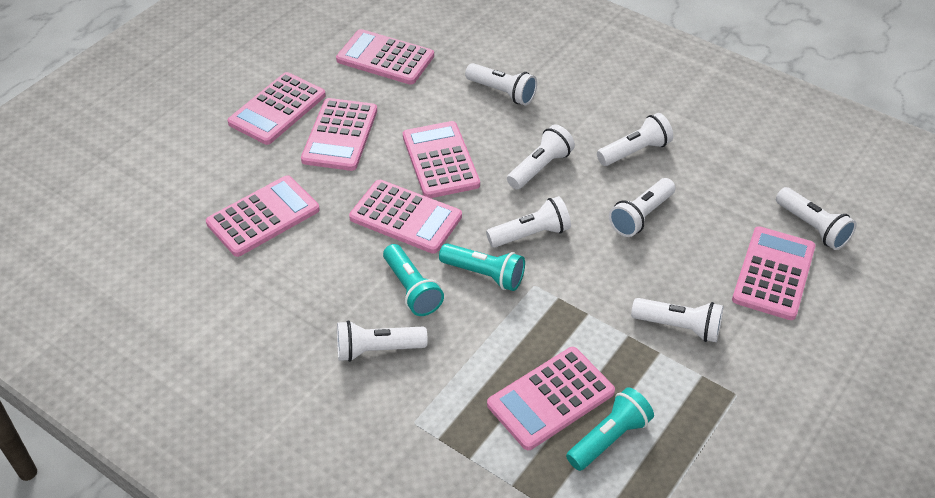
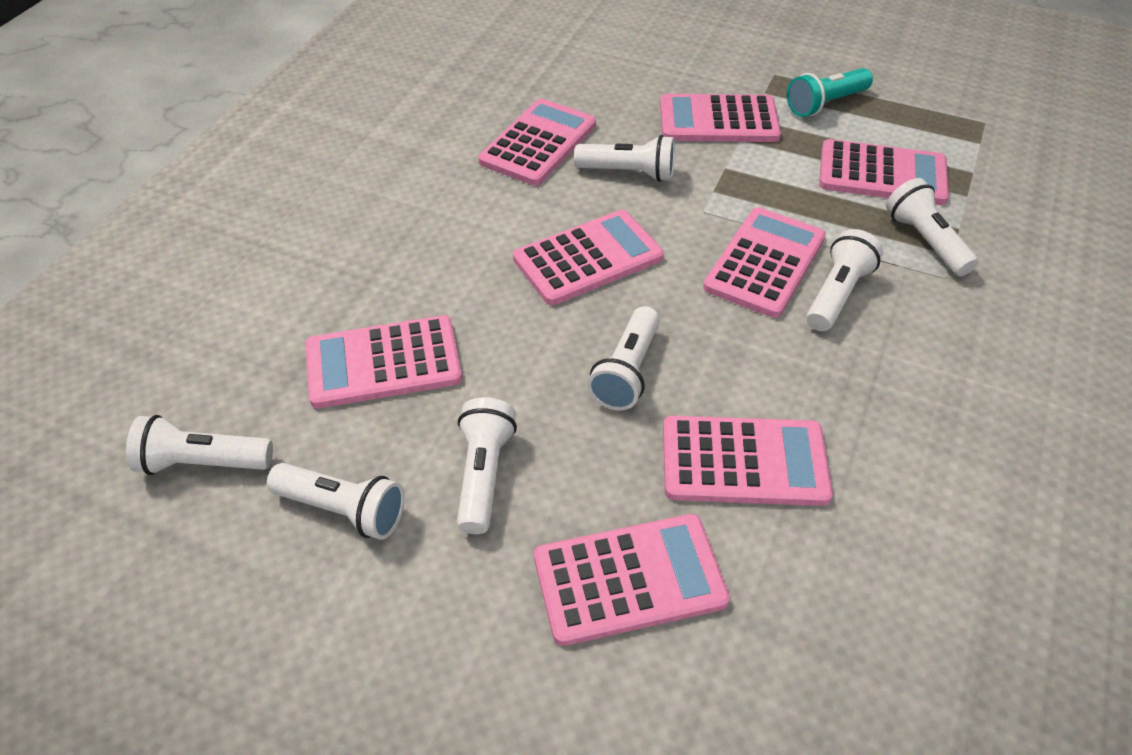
turquoise flashlight: [383,244,444,316] [439,243,525,291] [566,387,654,471] = 3 -> [787,68,873,117] = 1
white flashlight: [337,320,428,362] [465,63,537,105] [486,196,571,248] [507,124,575,189] [597,113,673,166] [609,178,675,237] [631,298,723,342] [776,187,857,250] = 8 -> [126,415,273,475] [267,463,405,540] [457,397,517,534] [574,135,675,182] [587,306,660,411] [806,229,883,331] [886,178,978,276] = 7

